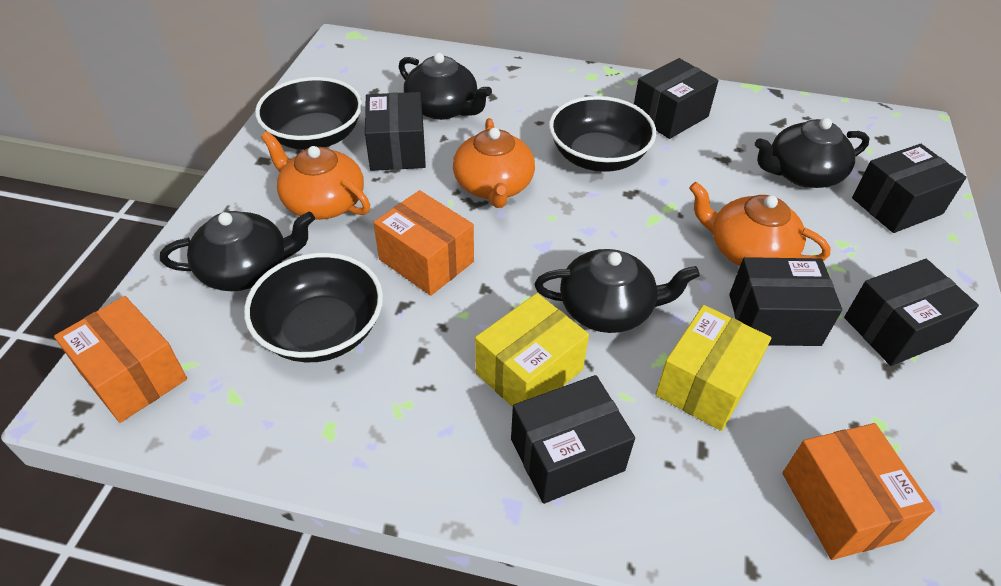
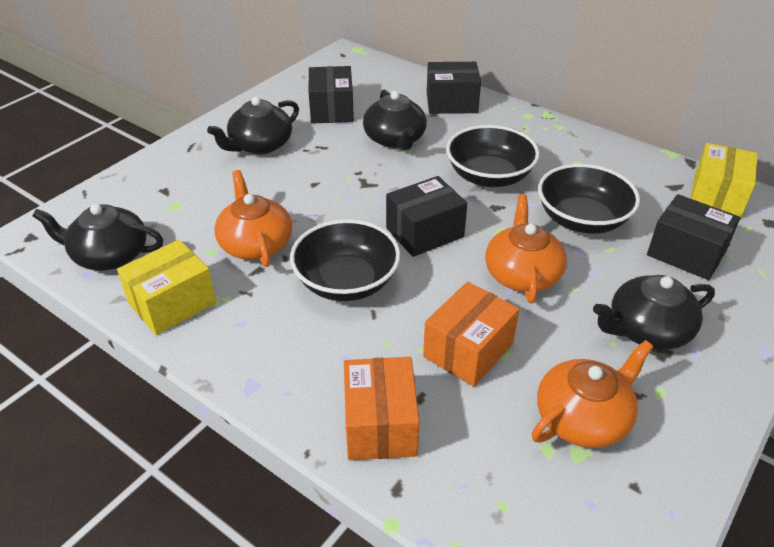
black box: [365,92,426,171] [511,375,635,504] [634,58,719,139] [729,257,842,346] [844,259,979,366] [852,144,966,233] = 6 -> [308,66,354,124] [386,176,467,257] [427,62,481,114] [647,194,740,280] = 4
orange box: [54,296,187,423] [373,190,474,296] [782,423,935,560] = 3 -> [344,357,419,460] [423,282,519,387] = 2

